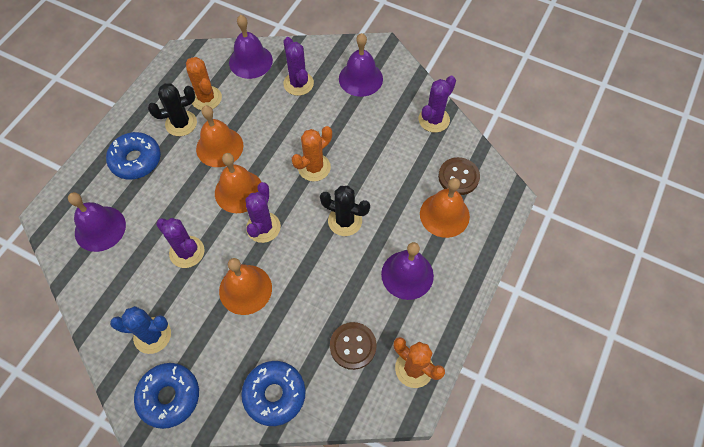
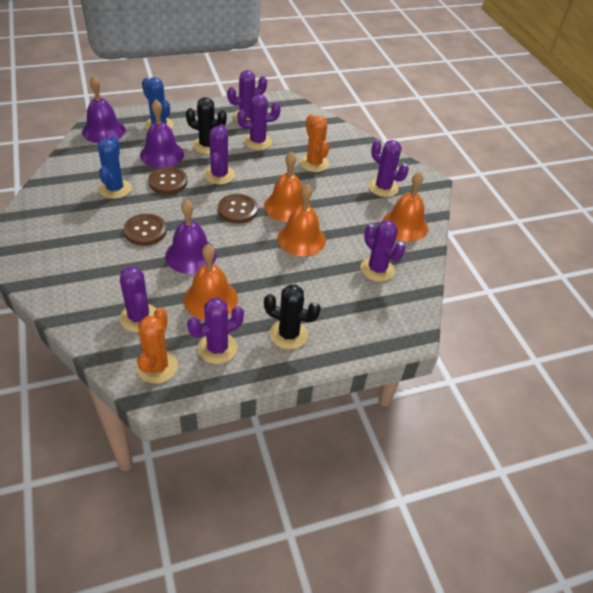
blue cactus: [110,306,171,354] = 1 -> [98,136,131,199] [142,77,173,130] = 2
blue donut: [106,132,161,180] [134,363,199,429] [241,361,306,426] = 3 -> none = 0
brown button: [330,322,377,370] [438,157,480,195] = 2 -> [124,214,167,246] [148,167,188,194] [218,194,258,224] = 3
orange cactus: [186,57,222,110] [292,126,332,181] [394,337,445,388] = 3 -> [137,308,178,384] [300,114,329,172] = 2
purple bell: [68,192,126,252] [229,15,273,79] [339,33,383,97] [381,242,434,300] = 4 -> [82,75,125,143] [140,100,184,168] [165,199,217,274] = 3
purple cactus: [156,218,204,268] [245,182,281,243] [283,37,314,96] [419,76,456,133] = 4 -> [119,266,157,332] [187,298,244,364] [204,124,235,184] [227,70,267,122] [237,94,281,150] [361,220,406,282] [369,140,409,197] = 7

